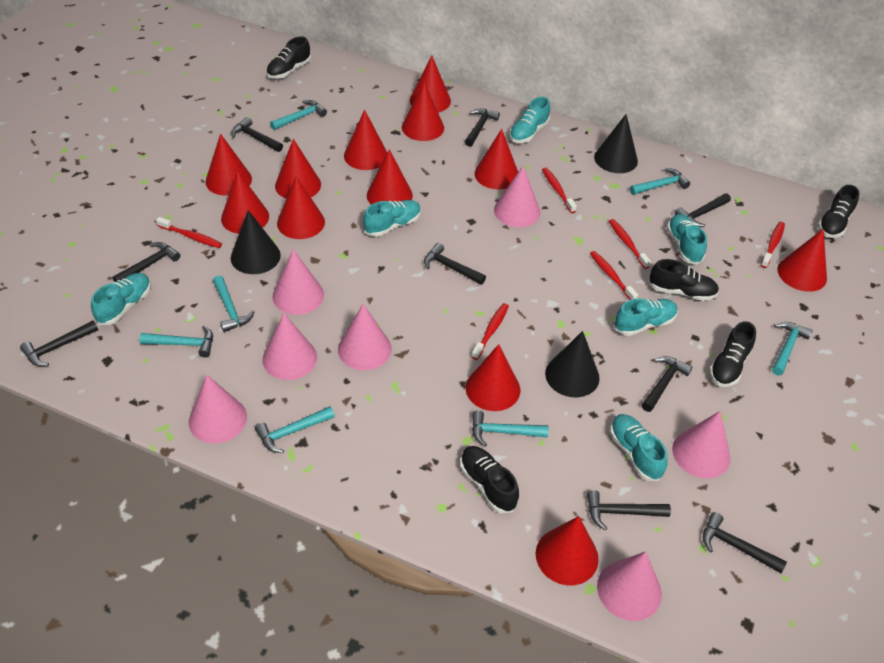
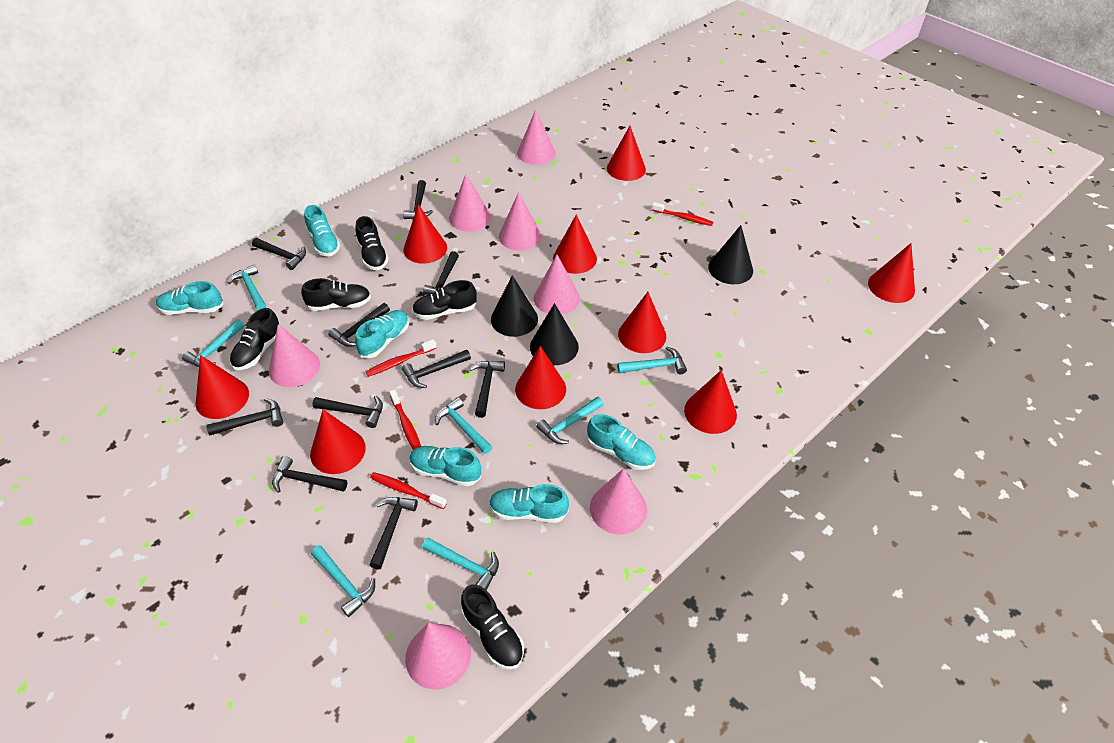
black hammer: [20,321,98,366] [112,242,180,282] [231,117,283,152] [424,243,486,285] [465,109,500,147] [587,490,671,530] [642,356,692,412] [675,193,731,227] [703,512,787,573] = 9 -> [206,398,283,435] [252,238,306,270] [272,456,347,493] [312,395,383,428] [328,303,390,347] [370,497,418,569] [402,350,471,388] [403,180,433,219] [423,251,459,295] [470,361,505,418] = 10
red cone: [205,134,252,196] [221,171,269,234] [275,139,321,199] [277,176,325,239] [344,110,387,170] [367,149,413,205] [402,82,444,141] [410,55,451,112] [465,344,520,411] [475,129,518,190] [536,516,599,585] [777,229,827,292] = 12 -> [195,355,249,419] [310,409,366,474] [403,205,447,264] [515,346,566,409] [553,214,597,274] [607,126,646,181] [618,292,666,353] [684,370,737,434] [868,243,915,303] = 9
red toothbrush: [156,217,222,248] [472,303,509,360] [542,167,577,213] [590,251,638,300] [609,219,651,269] [761,222,785,268] = 6 -> [366,339,436,377] [370,472,447,509] [389,389,421,449] [652,202,713,226] = 4

